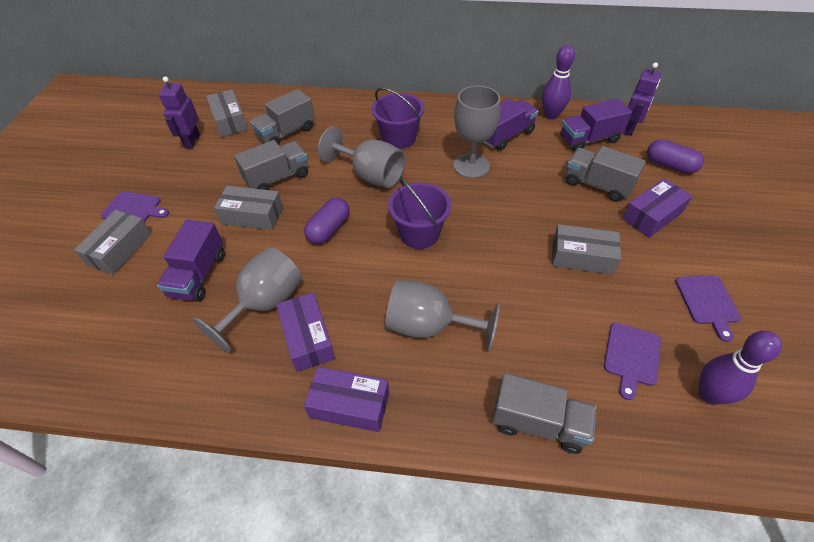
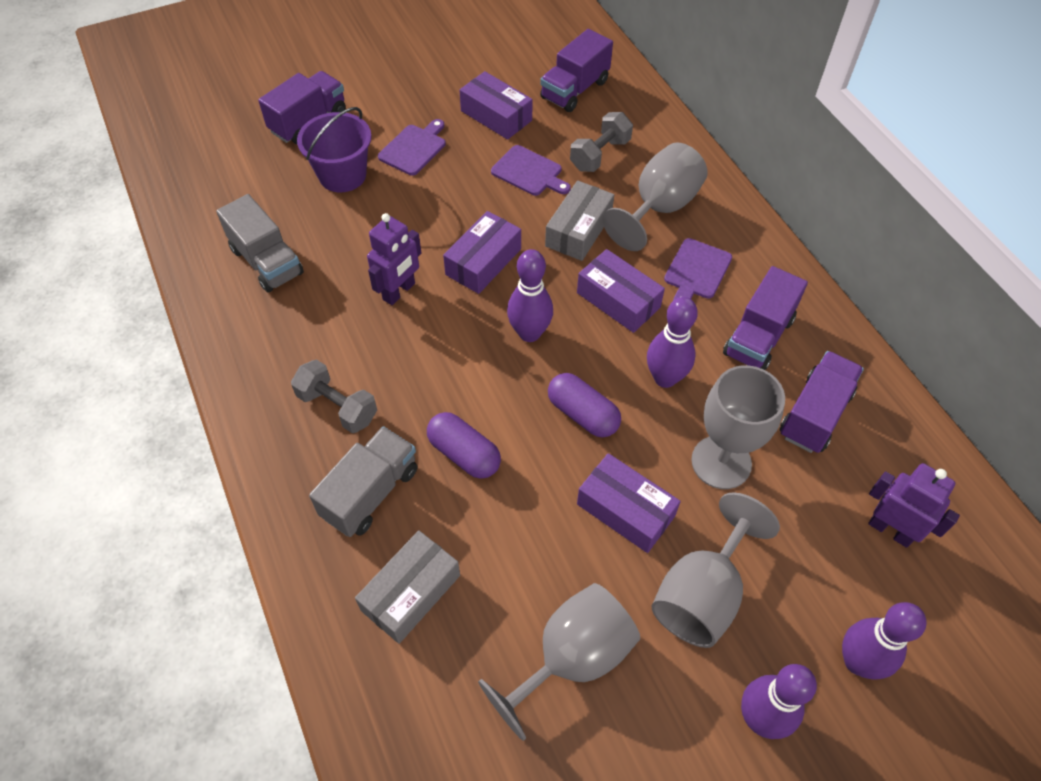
grey box: [74,210,151,275] [206,89,248,137] [214,186,283,230] [552,224,621,275] = 4 -> [355,530,460,644] [545,181,614,261] = 2
grey dumbbell: none = 0 -> [291,359,377,433] [570,112,633,172] = 2
grey truck: [234,140,308,190] [250,89,315,145] [492,373,596,454] [566,146,646,202] = 4 -> [216,194,304,293] [309,426,417,537] = 2
purple bowling pin: [542,45,575,120] [699,331,782,405] = 2 -> [507,249,553,342] [647,297,698,388] [741,664,817,739] [842,602,927,680] = 4
purple box: [276,292,335,372] [304,366,389,432] [622,179,692,238] = 3 -> [443,211,521,294] [460,71,533,140] [577,249,665,333] [577,453,681,553] = 4
purple bucket: [372,88,424,149] [388,177,451,249] = 2 -> [297,107,372,192] = 1
purple truck: [157,220,225,302] [484,99,538,151] [560,98,632,152] = 3 -> [258,71,346,144] [540,29,613,112] [723,266,808,370] [779,351,864,453] = 4

